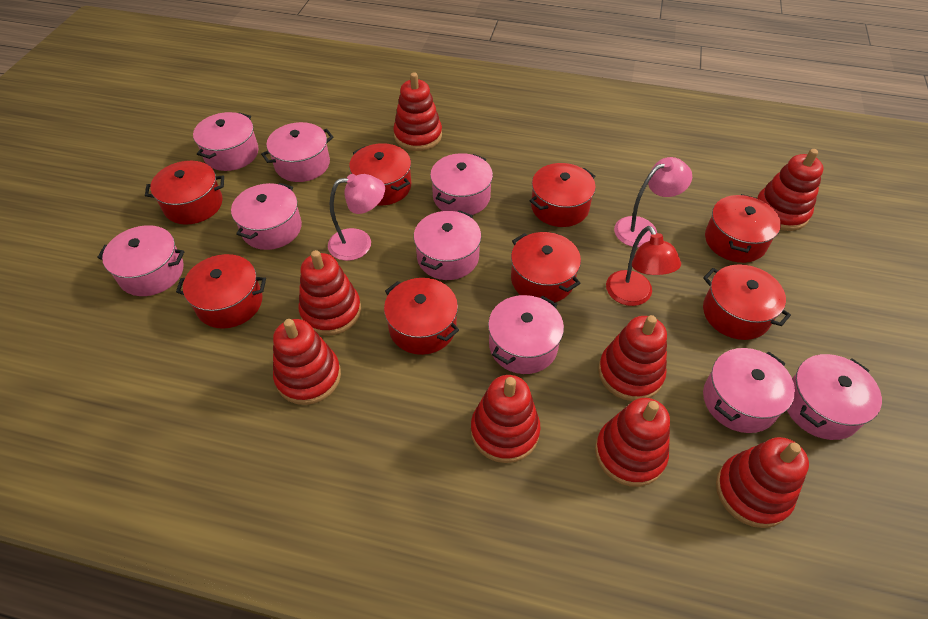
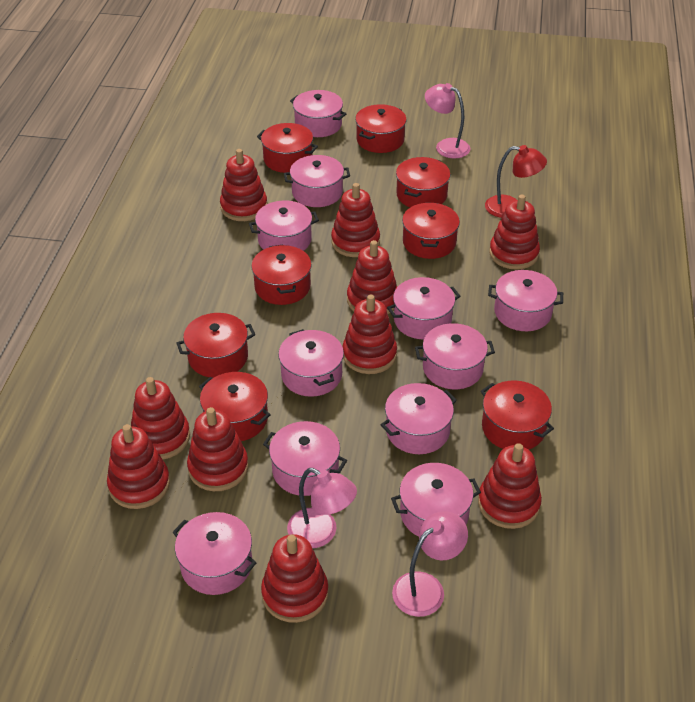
pink lamp: [328,174,385,261] [614,157,692,247] = 2 -> [287,468,357,548] [392,511,468,617] [425,83,470,159] = 3
pink pot: [97,225,184,296] [193,112,259,171] [231,183,302,250] [261,122,334,182] [414,210,481,280] [430,153,493,215] [488,295,564,374] [703,348,795,433] [787,354,882,440] = 9 -> [172,512,256,595] [249,200,319,251] [263,421,347,496] [278,329,344,397] [284,155,350,207] [290,90,346,137] [381,383,457,454] [387,277,460,339] [391,463,481,537] [415,323,495,389] [488,270,563,331] = 11
red stacking toy: [273,319,341,405] [298,250,361,336] [393,72,442,151] [471,375,541,463] [595,398,670,487] [598,315,667,401] [716,437,809,528] [757,149,824,231] = 8 -> [107,424,170,509] [131,377,190,460] [187,407,248,491] [220,149,267,221] [261,534,328,623] [331,183,380,257] [342,294,397,374] [347,240,397,314] [478,443,542,529] [489,195,540,270] = 10

